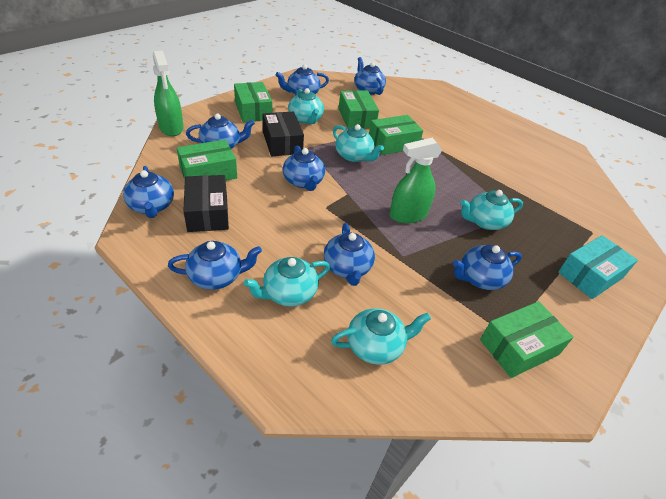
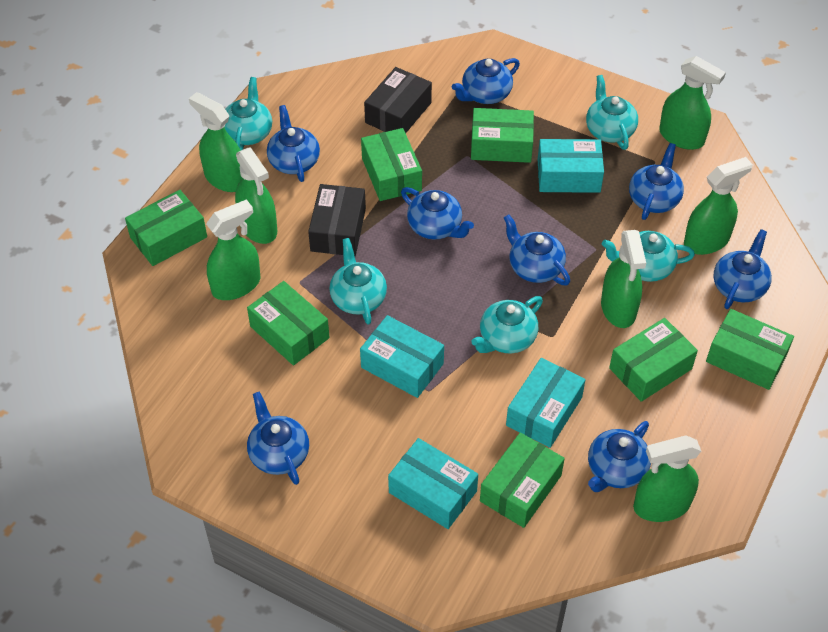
green box: [177,140,237,181] [234,82,272,122] [339,90,379,129] [369,115,423,155] [480,301,574,378] = 5 -> [125,190,207,266] [247,281,330,365] [361,128,422,201] [471,108,534,163] [480,432,565,528] [609,318,698,402] [706,309,794,390] = 7
green spray bottle: [153,51,184,136] [390,138,443,223] = 2 -> [189,92,243,192] [206,199,260,300] [235,147,277,244] [601,230,646,328] [633,435,701,522] [659,56,726,150] [684,157,753,255] = 7
turquoise box: [558,235,638,299] = 1 -> [360,315,444,398] [388,438,478,529] [506,358,586,448] [538,139,604,193] = 4

